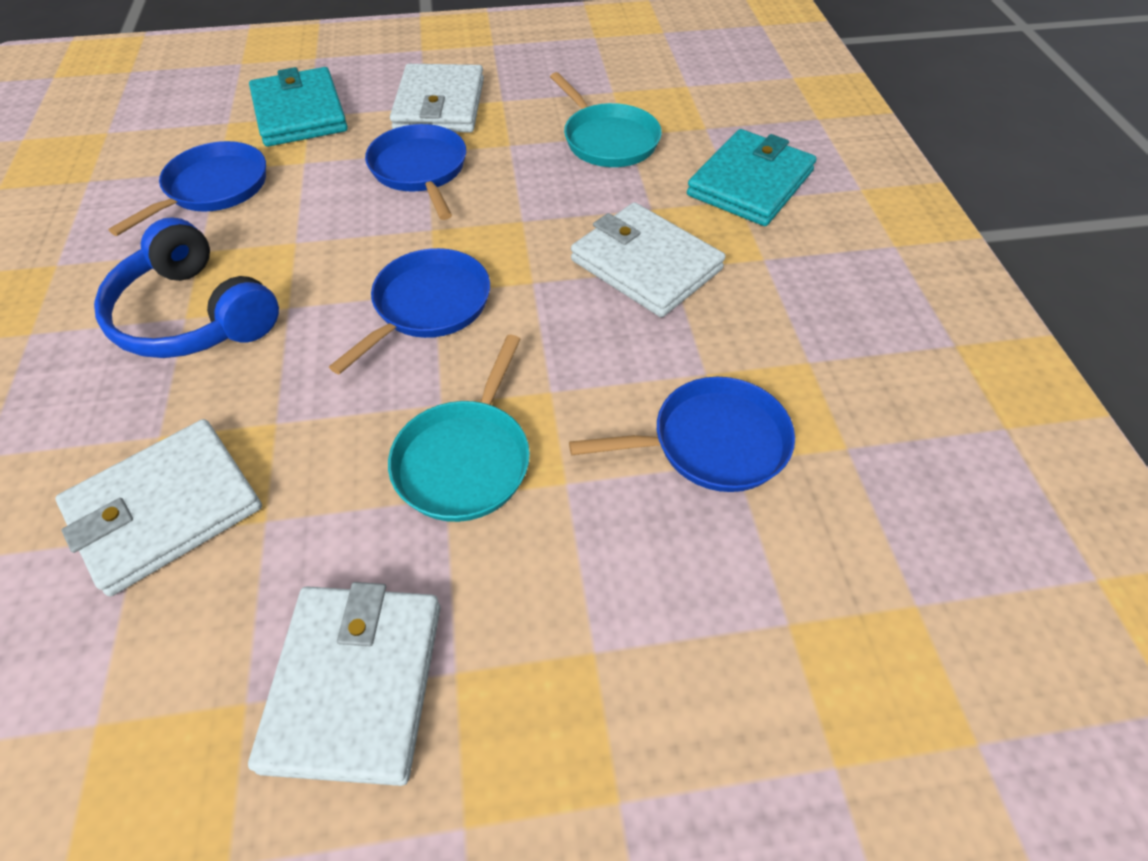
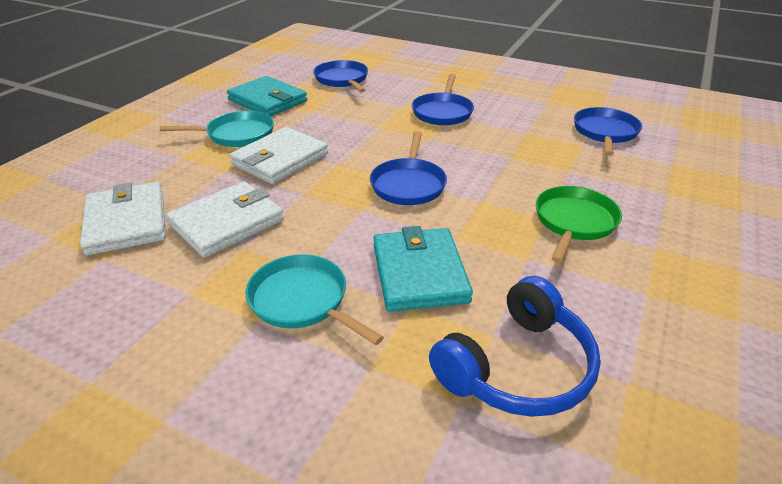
green pan: none = 0 -> [536,186,622,263] = 1
white wallet: [55,419,262,596] [248,582,441,786] [390,64,484,132] [571,202,725,317] = 4 -> [80,182,166,255] [166,181,284,258] [230,127,328,184] = 3

